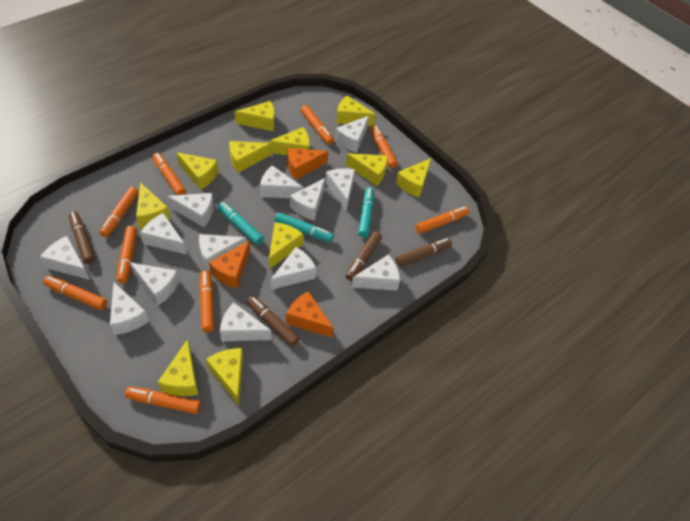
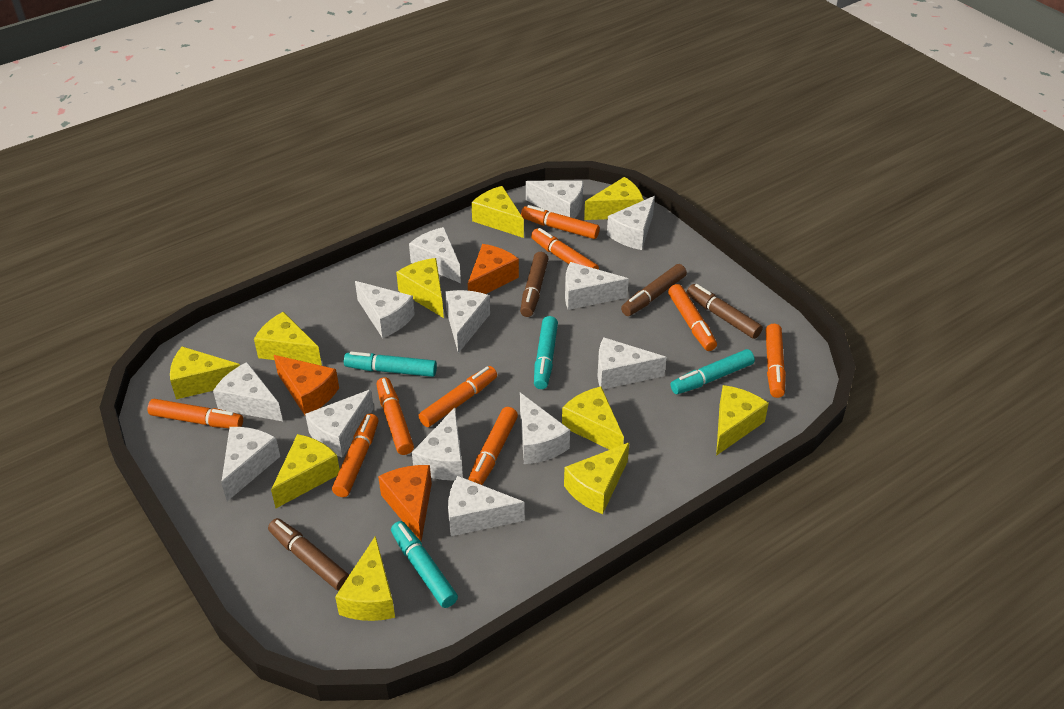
turquoise marker: [218,202,264,245] [275,213,334,242] [358,187,374,238] = 3 -> [344,352,437,377] [391,521,458,608] [534,316,558,389] [670,349,755,394] = 4
yellow cheese: [136,183,170,228] [158,339,198,396] [176,152,219,190] [206,348,243,405] [229,141,271,173] [235,101,275,131] [269,127,310,155] [269,222,303,269] [336,96,376,126] [346,153,388,186] [396,158,431,197] = 11 -> [170,347,240,399] [254,312,322,366] [271,434,340,508] [335,536,395,621] [396,258,444,318] [471,186,524,238] [562,387,624,450] [564,443,629,514] [584,177,643,220] [716,385,769,456] = 10

